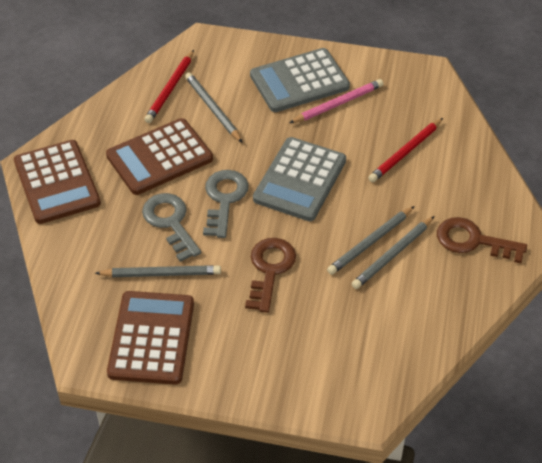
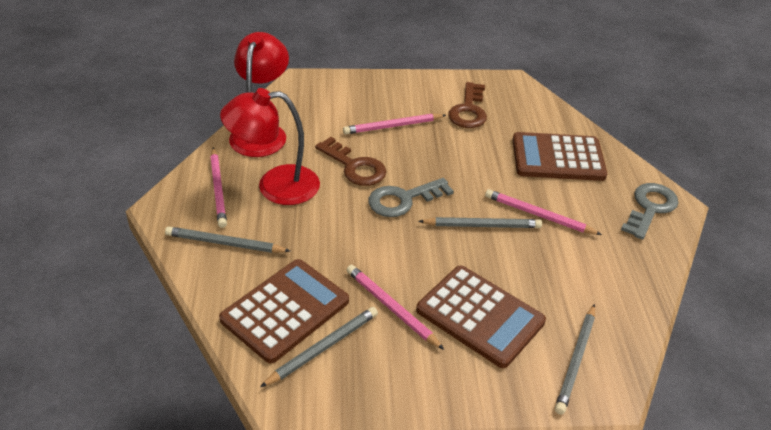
grey calculator: [250,48,350,112] [253,137,346,221] = 2 -> none = 0
pink pencil: [290,79,383,123] = 1 -> [210,148,227,228] [343,114,446,134] [347,265,444,350] [485,189,602,235] = 4
red lamp: none = 0 -> [220,88,320,205] [229,32,289,157] = 2
red pencil: [144,50,194,123] [368,118,443,182] = 2 -> none = 0

